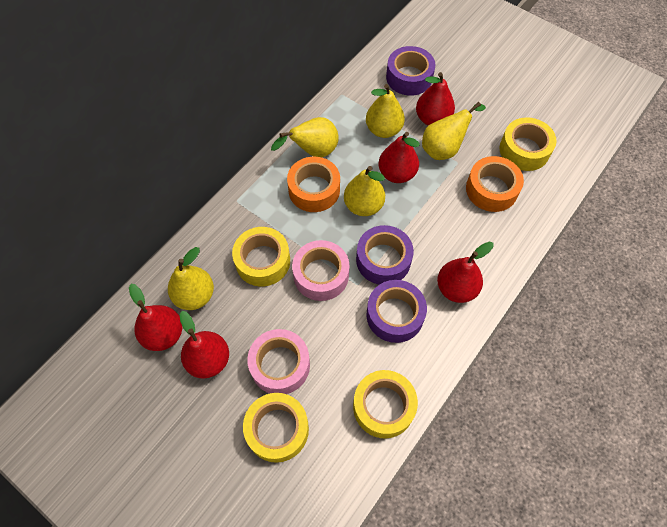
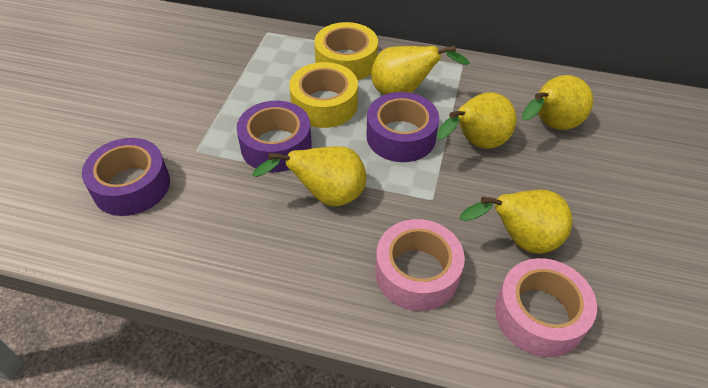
orange tape: [287,157,340,212] [466,156,524,212] = 2 -> none = 0
red pear: [129,284,182,351] [180,311,229,379] [379,132,420,183] [416,72,455,126] [437,242,494,303] = 5 -> none = 0
yellow tape: [232,227,290,286] [243,393,309,463] [353,370,418,438] [500,117,557,171] = 4 -> [289,62,358,128] [315,22,378,80] = 2

